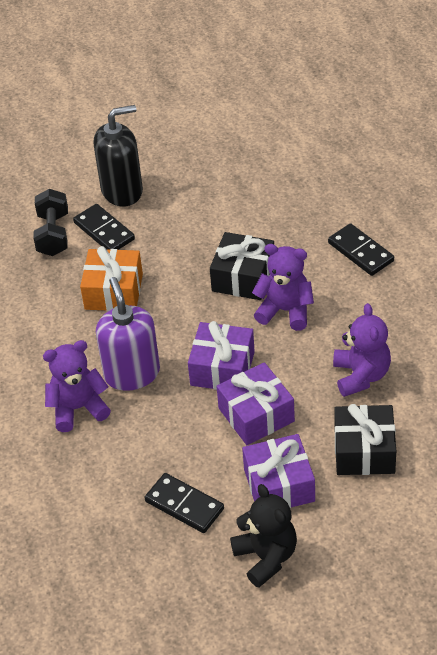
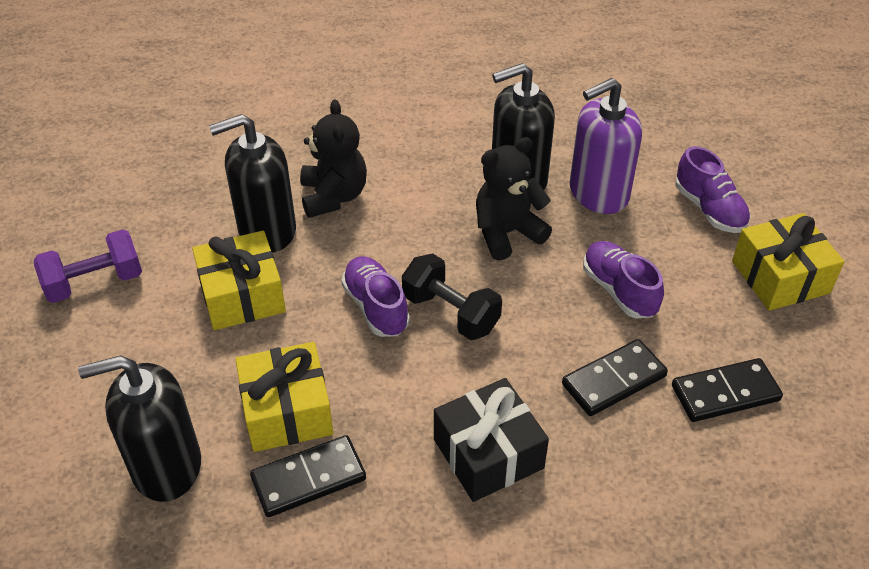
black gift: [210,232,274,300] [334,404,396,475] = 2 -> [434,378,549,502] = 1
black soap dispenser: [94,105,143,207] = 1 -> [78,355,201,502] [209,114,296,252] [492,63,555,190] = 3
black teddy bear: [230,484,297,588] = 1 -> [300,99,367,218] [476,137,552,261] = 2
orange gift: [80,246,143,311] = 1 -> none = 0
purple dumbbell: none = 0 -> [34,229,142,303] = 1
purple gift: [188,321,255,390] [216,362,295,445] [242,434,315,508] = 3 -> none = 0
purple shoe: none = 0 -> [341,256,410,337] [583,241,664,318] [675,146,751,233] = 3
purple teddy bear: [43,340,111,432] [252,244,314,331] [333,303,391,397] = 3 -> none = 0
yellow gift: none = 0 -> [192,231,286,330] [235,342,333,452] [732,213,844,311] = 3

